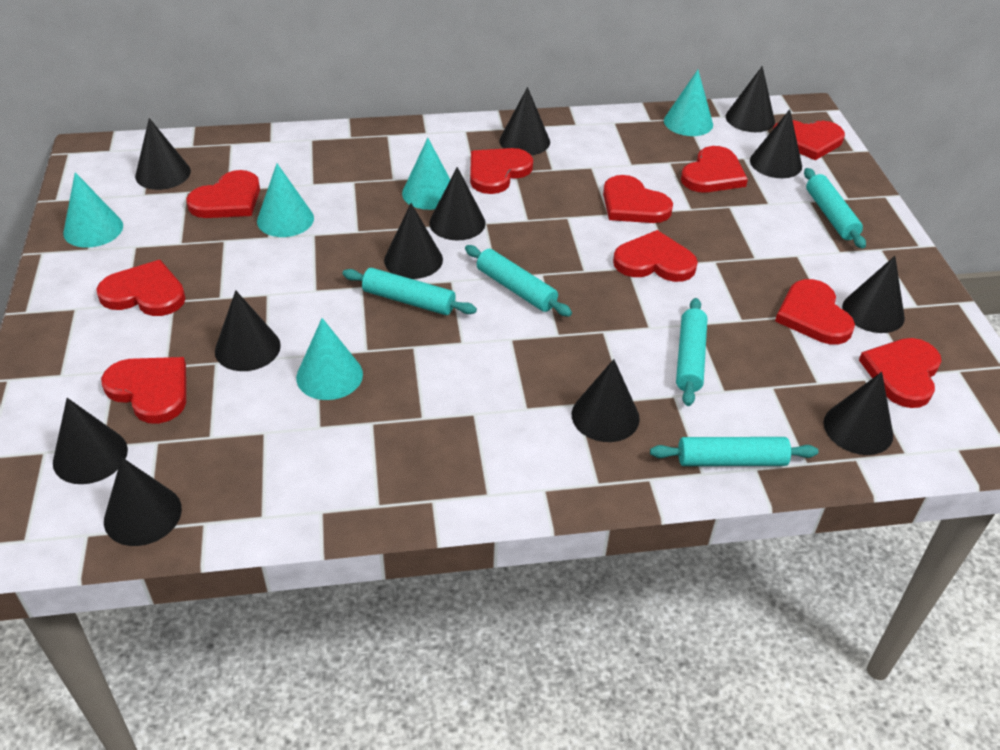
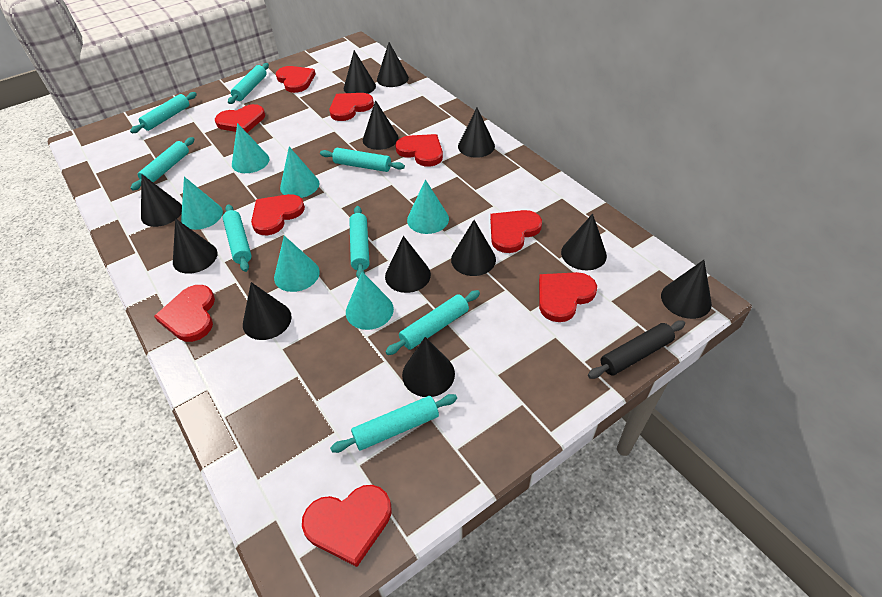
black rolling pin: none = 0 -> [588,321,685,379] = 1
red heart: [96,260,186,316] [101,357,186,424] [186,170,260,218] [470,148,533,194] [603,175,673,223] [613,230,698,282] [681,146,748,192] [773,120,845,160] [775,279,855,344] [859,338,941,408] = 10 -> [154,285,215,342] [215,104,265,133] [251,194,305,235] [276,66,316,93] [302,485,391,567] [329,93,374,121] [395,134,443,167] [490,210,542,253] [539,272,597,322] = 9
turquoise cone: [63,172,123,248] [257,164,314,237] [296,318,363,400] [402,138,450,210] [664,70,713,136] = 5 -> [181,177,223,230] [232,123,269,173] [274,236,320,292] [280,147,319,198] [346,272,394,330] [407,180,449,234] = 6
turquoise rolling pin: [342,268,477,315] [465,245,572,317] [650,437,818,466] [676,298,708,406] [804,168,866,249] = 5 -> [130,92,197,133] [131,137,195,191] [223,204,252,272] [228,63,269,104] [320,148,405,172] [330,394,457,453] [349,206,369,279] [385,290,480,355] = 8

